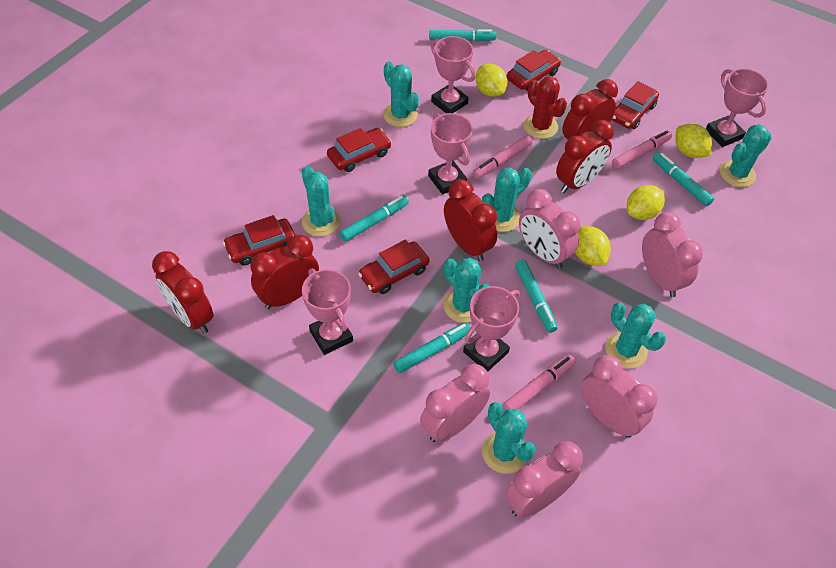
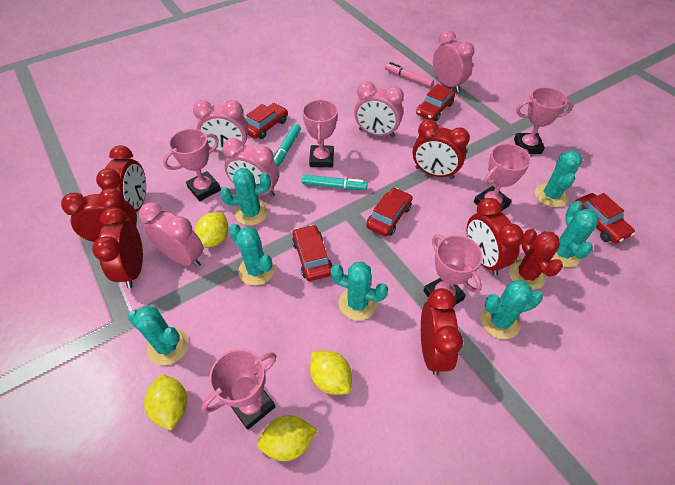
pink marker: [473,135,532,179] [503,355,575,410] [612,130,672,169] = 3 -> [385,62,434,87] = 1
pink trophy: [302,268,353,355] [428,113,473,195] [431,36,476,113] [463,286,520,372] [706,68,768,147] = 5 -> [163,129,221,201] [202,349,277,430] [302,99,338,167] [423,235,483,304] [474,144,531,212] [514,87,573,154] = 6
red clock: [152,251,213,334] [251,234,319,309] [444,179,497,261] [556,120,614,193] [562,79,618,139] = 5 -> [61,188,137,242] [92,207,143,288] [96,146,146,212] [412,119,470,179] [421,288,463,375] [467,198,524,276] = 6
turquoise marker: [340,195,409,242] [393,322,471,373] [429,29,496,42] [515,260,558,333] [653,152,714,206] = 5 -> [273,124,301,167] [302,174,368,190] = 2

